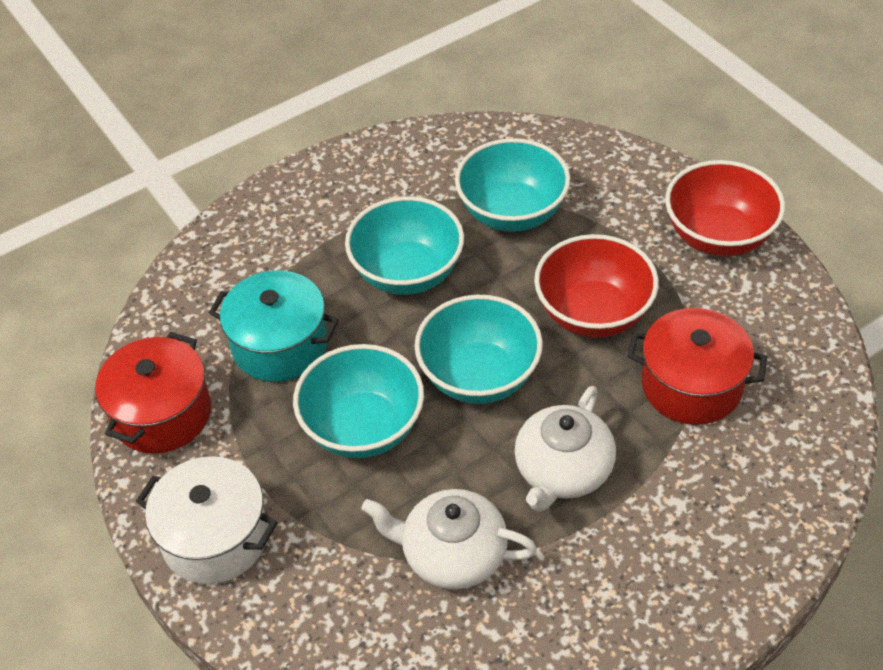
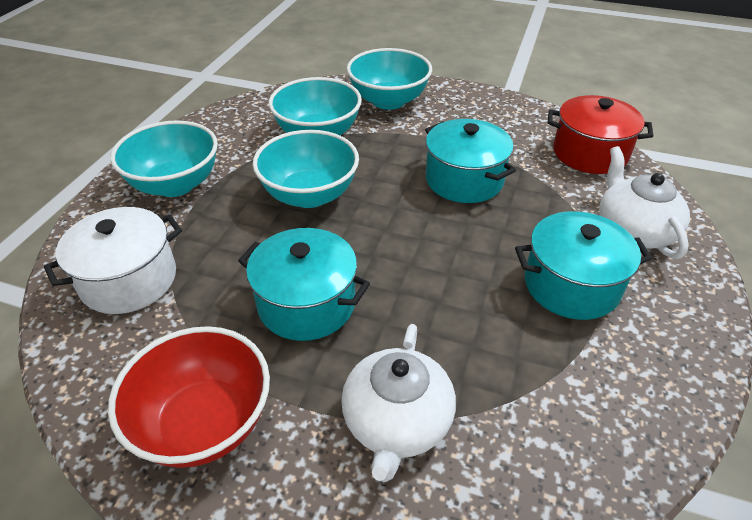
red bowl: [534,234,659,338] [665,160,785,257] = 2 -> [108,326,270,468] = 1
red pot: [95,332,211,454] [627,308,767,425] = 2 -> [548,95,653,174] = 1
turquoise pot: [209,270,339,382] = 1 -> [238,228,370,341] [425,119,516,203] [515,211,652,320] = 3

